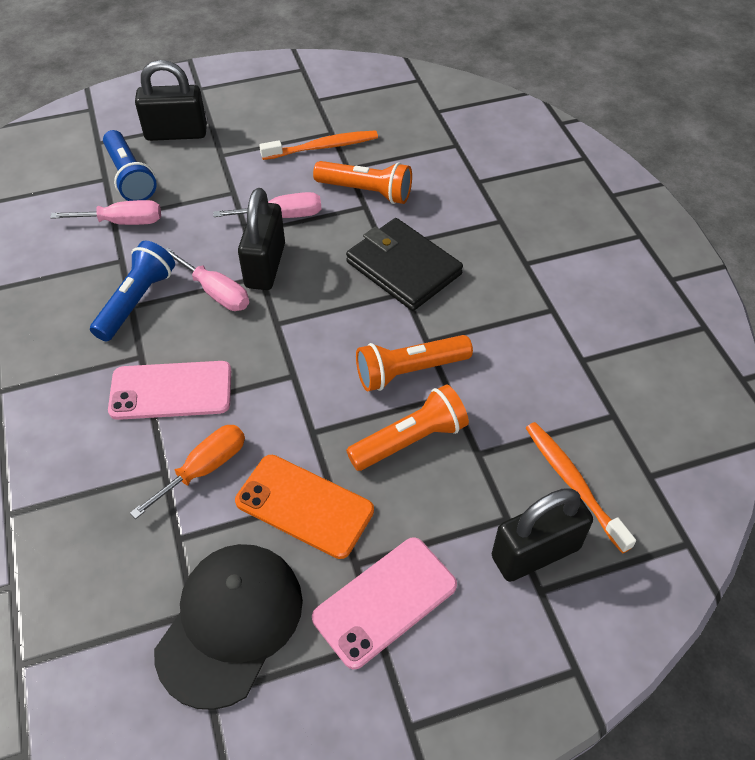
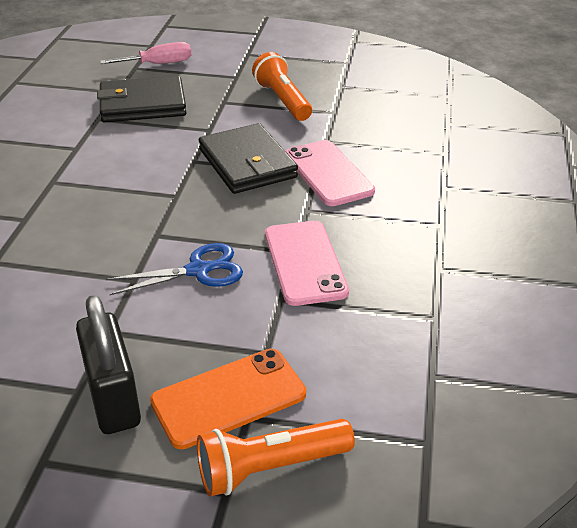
black cap: [154,544,303,710] = 1 -> none = 0
black padlock: [135,60,207,141] [238,188,285,290] [492,488,593,582] = 3 -> [76,295,141,434] = 1
black wallet: [346,218,463,311] = 1 -> [97,76,187,123] [199,123,298,194] = 2
blue flashlight: [90,241,175,342] [103,130,157,201] = 2 -> none = 0
blue scissors: none = 0 -> [106,243,243,295] = 1
orange flashlight: [313,161,412,204] [346,384,469,471] [356,335,473,391] = 3 -> [197,419,355,497] [252,52,312,121] = 2
orange screwdriver: [130,425,245,519] = 1 -> none = 0
orange toothbrush: [259,130,378,160] [526,422,636,554] = 2 -> none = 0
pink screwdriver: [50,200,161,225] [165,248,249,311] [213,192,322,218] = 3 -> [100,42,191,64] = 1

